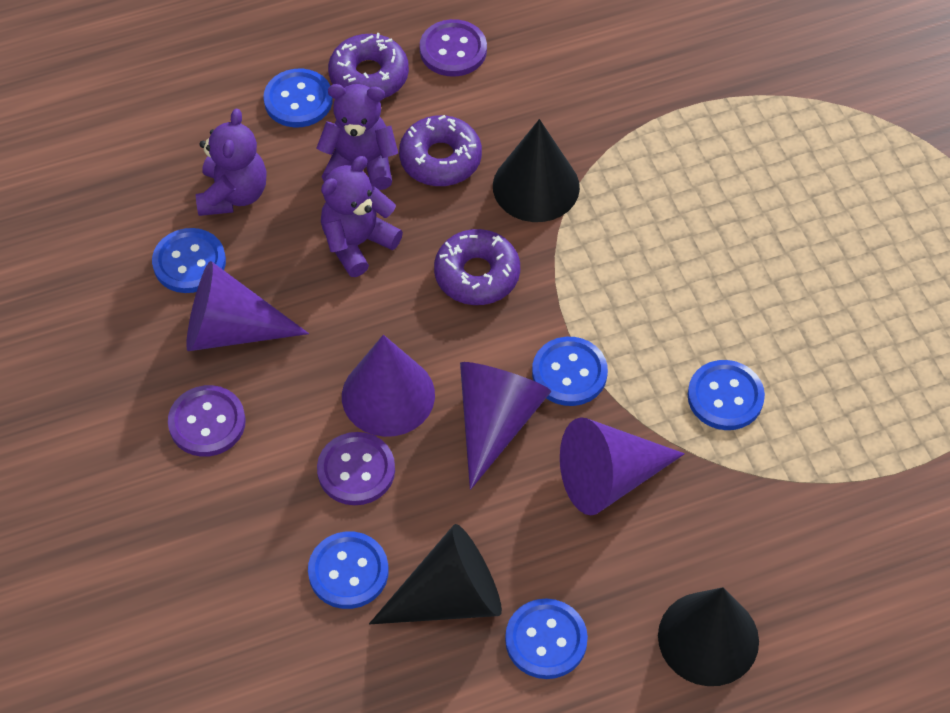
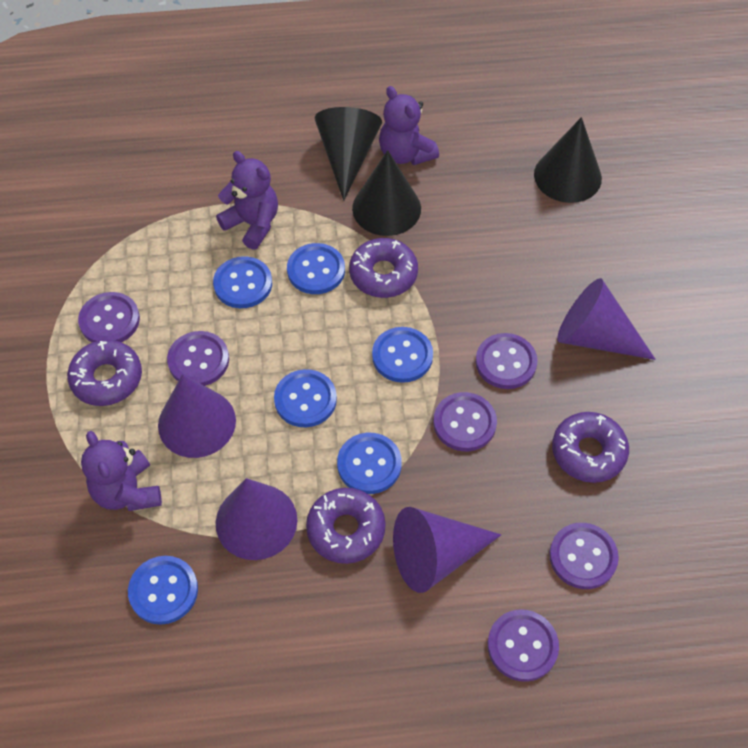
purple button: [168,385,246,457] [317,432,395,505] [420,19,487,77] = 3 -> [78,292,140,343] [167,331,229,386] [433,392,497,451] [476,333,538,389] [488,609,559,682] [549,523,619,589] = 6
purple donut: [328,33,409,98] [399,115,482,186] [434,229,520,305] = 3 -> [67,340,142,406] [306,488,386,564] [349,238,418,298] [552,412,629,483] = 4

